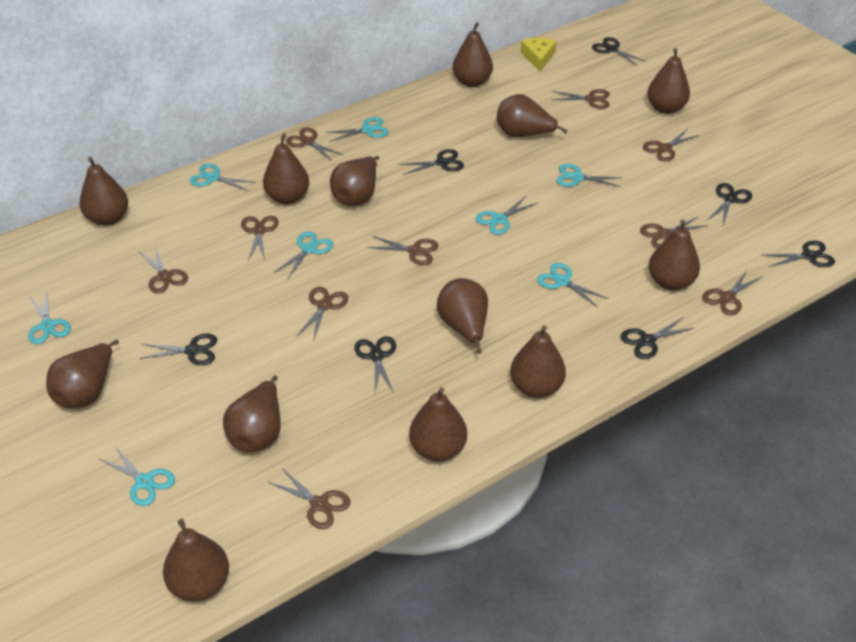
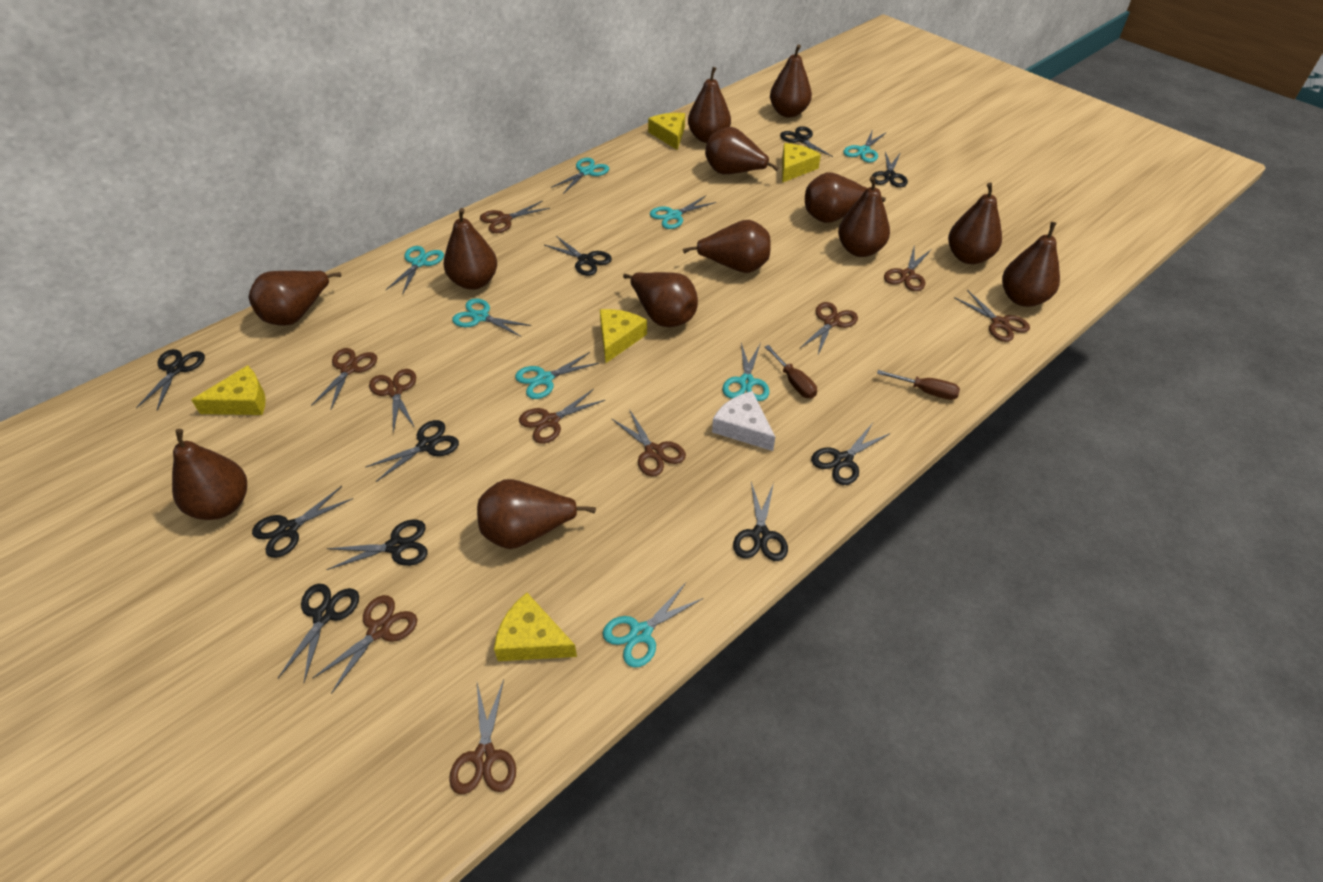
black scissors: [139,334,217,365] [354,336,396,393] [399,149,464,175] [592,37,646,66] [620,317,694,359] [708,183,752,225] [763,241,835,267] = 7 -> [136,349,205,410] [252,486,353,558] [278,584,359,682] [326,519,427,570] [365,420,459,482] [545,236,612,276] [733,482,788,561] [780,126,833,157] [811,423,891,485] [872,152,908,188] = 10
brown screwdriver: none = 0 -> [765,345,817,399] [877,370,960,400] = 2
white cheese: none = 0 -> [712,391,775,451] = 1
yellow cheese: [521,38,557,72] = 1 -> [191,365,266,415] [494,593,577,661] [600,309,647,363] [648,113,685,150] [782,143,821,183] = 5

